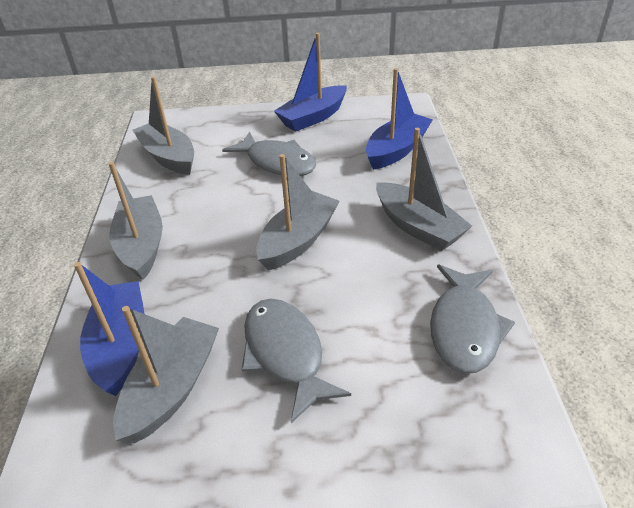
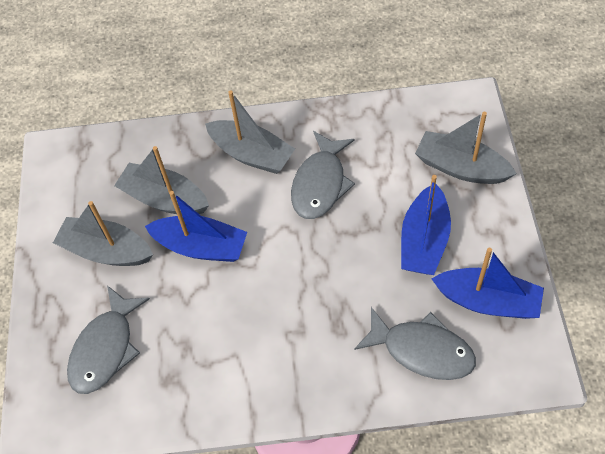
grey boat: [108,162,163,280] [113,306,219,444] [132,76,194,175] [256,154,339,270] [376,128,472,251] = 5 -> [53,201,153,266] [114,146,209,214] [205,91,295,174] [415,112,517,184] = 4

